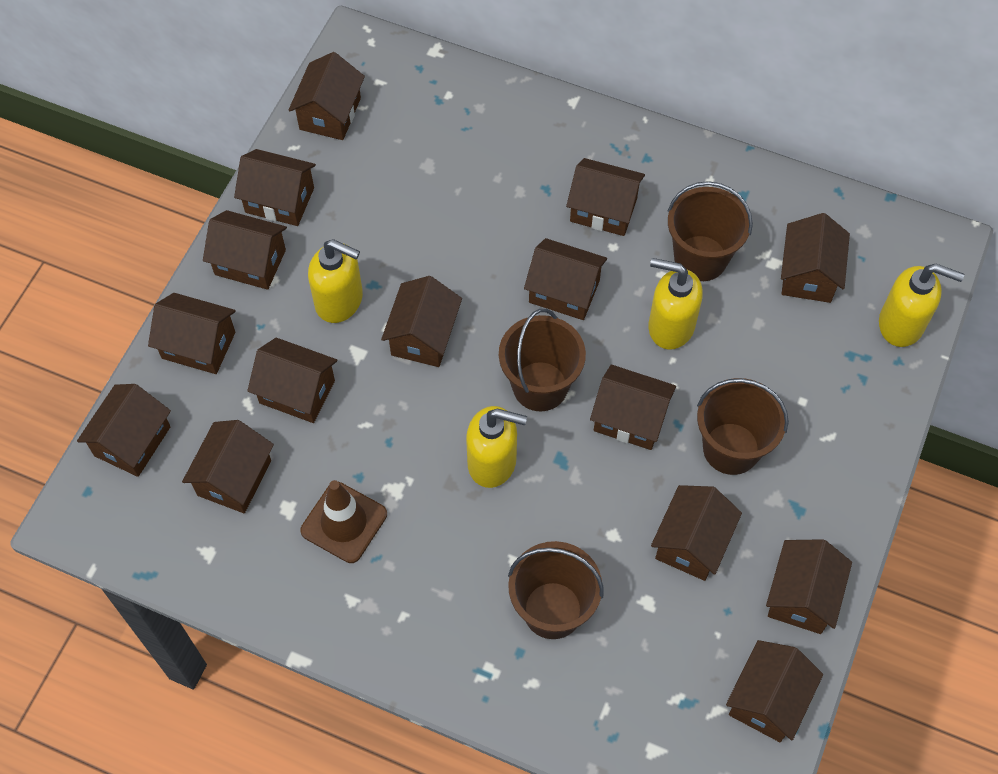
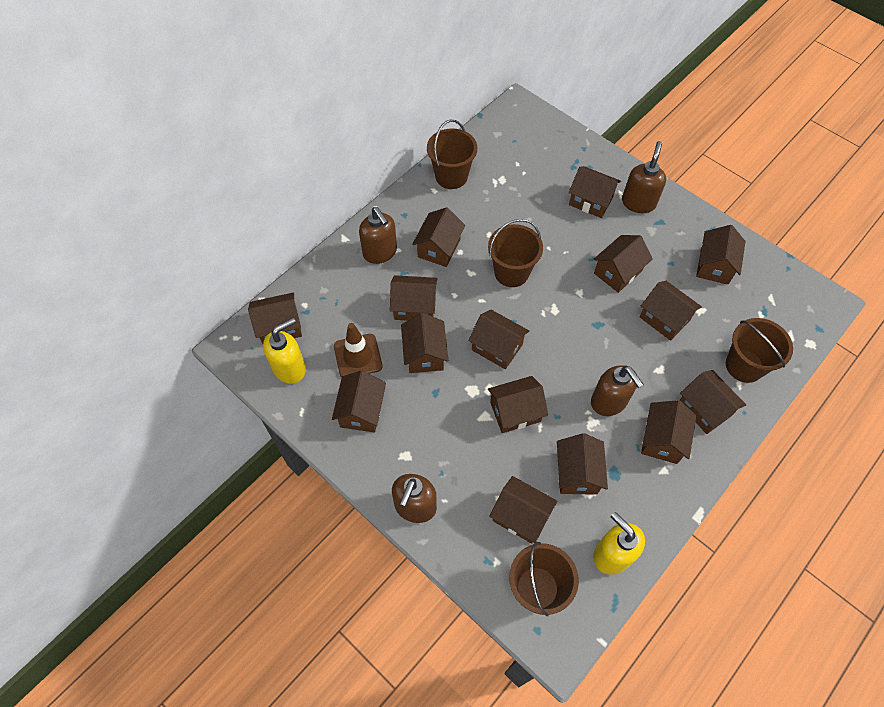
brown soap dispenser: none = 0 -> [359,207,397,264] [392,474,437,523] [591,365,644,416] [622,141,666,213] = 4
yellow soap dispenser: [308,239,363,323] [466,406,527,488] [648,258,703,350] [879,264,964,347] = 4 -> [263,318,306,384] [593,512,645,575] = 2

